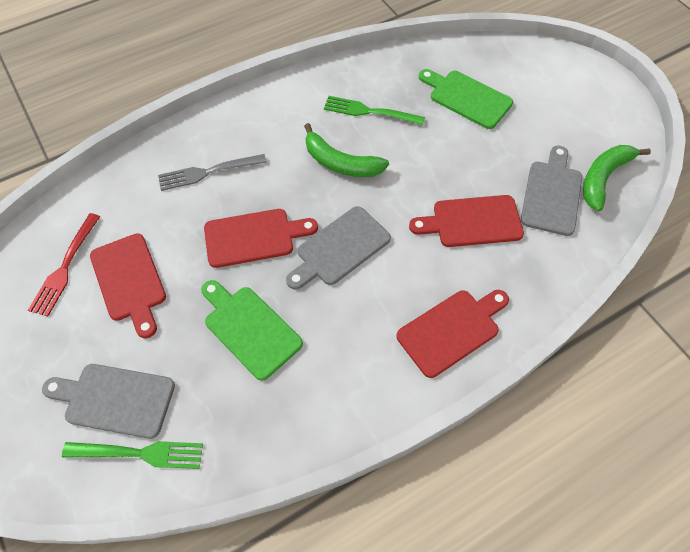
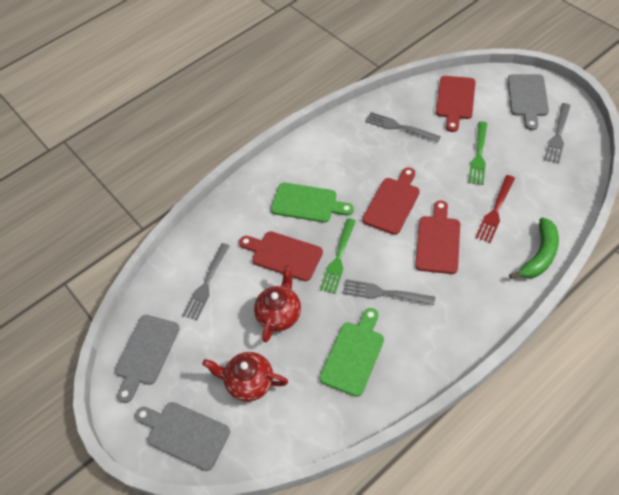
green banana: [304,123,389,177] [583,145,651,211] = 2 -> [509,217,559,279] = 1
grey fork: [158,154,267,191] = 1 -> [182,243,230,320] [343,279,435,306] [365,112,441,142] [544,103,571,164] = 4
red teapot: none = 0 -> [203,352,288,402] [254,265,301,342] = 2

